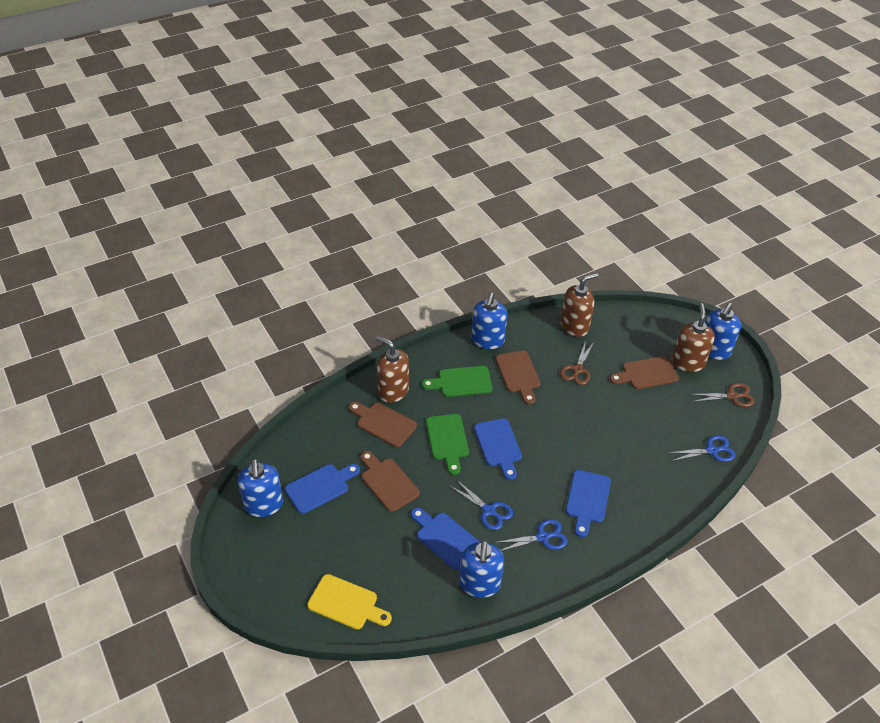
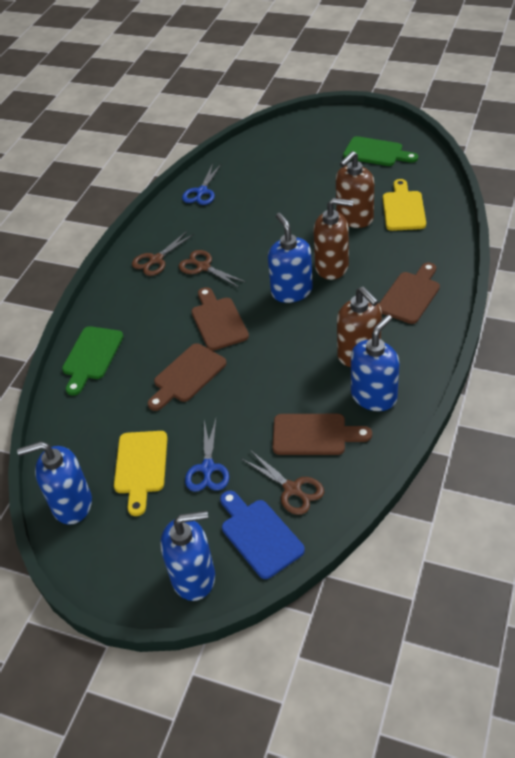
blue cutting board: [285,464,360,514] [411,508,480,570] [474,418,522,480] [566,470,611,537] = 4 -> [220,491,305,579] = 1
blue scissors: [450,479,513,530] [494,519,567,551] [669,435,735,462] = 3 -> [182,163,221,205] [185,419,229,492] = 2
brown scissors: [560,340,594,385] [689,383,755,407] = 2 -> [132,231,194,276] [179,250,246,288] [242,450,324,515] = 3
yellow cutting board: [308,574,392,629] = 1 -> [114,431,168,516] [383,179,426,231] = 2

